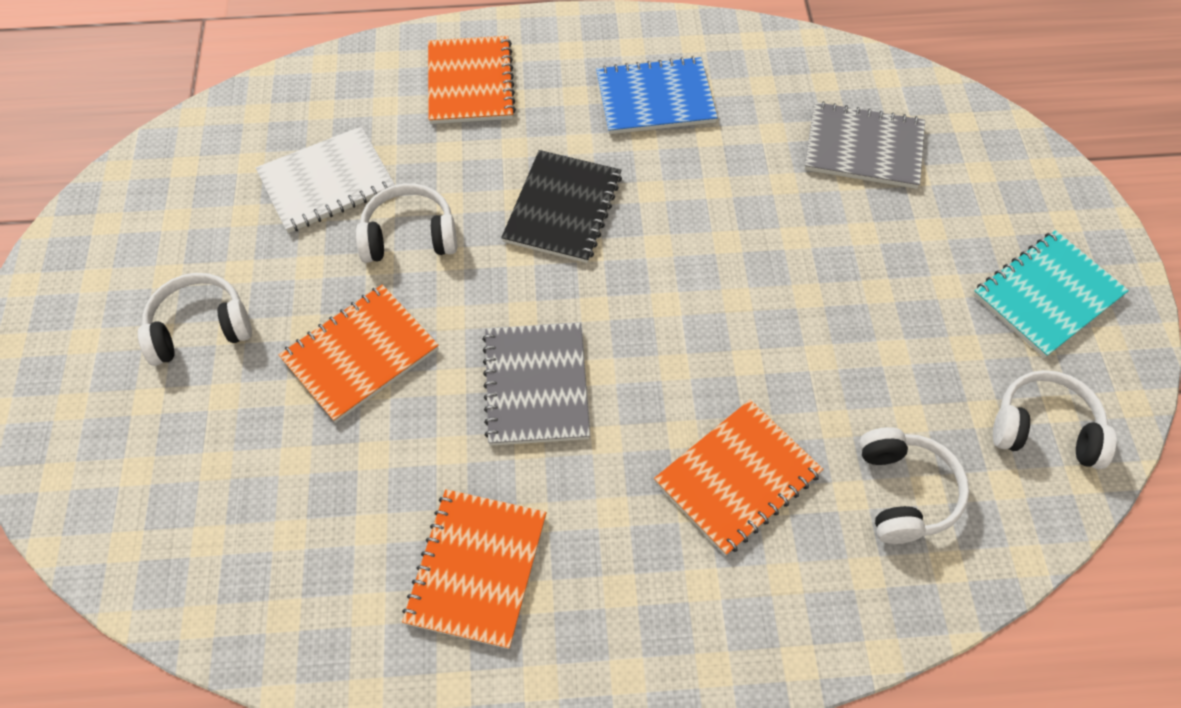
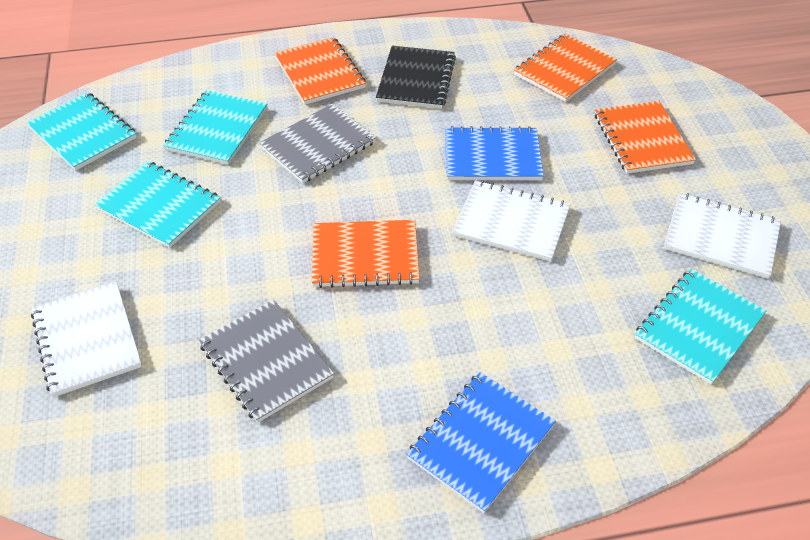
blue notebook: [596,56,718,134] = 1 -> [406,372,556,513] [445,126,544,180] = 2
turquoise notebook: [973,230,1129,358] = 1 -> [26,92,137,171] [94,161,221,248] [163,90,267,165] [635,269,767,384] = 4
white headphones: [138,273,252,366] [356,183,457,263] [859,427,969,544] [993,370,1117,469] = 4 -> none = 0
white notebook: [256,126,395,233] = 1 -> [31,281,142,397] [452,180,571,262] [664,193,781,279] = 3

